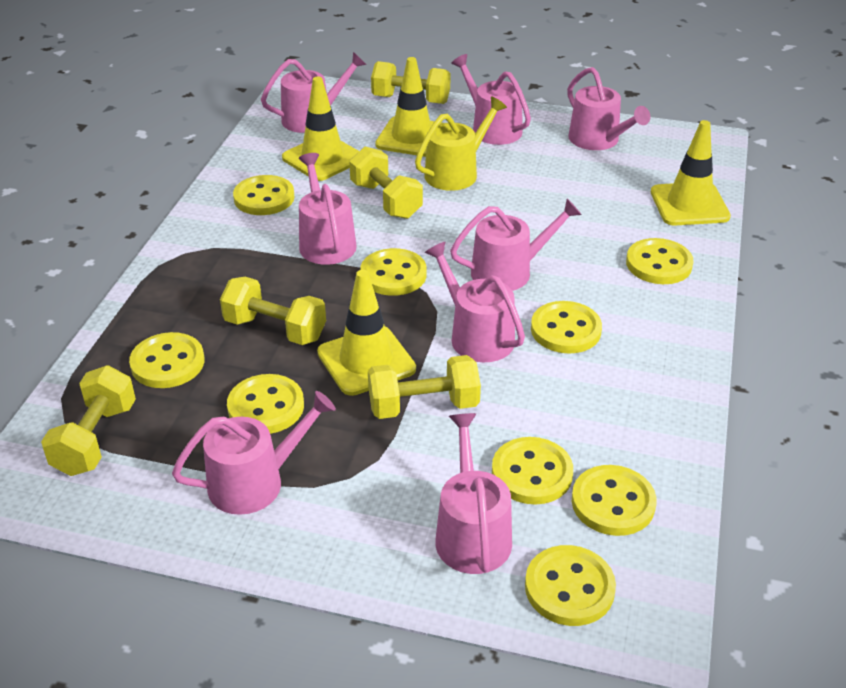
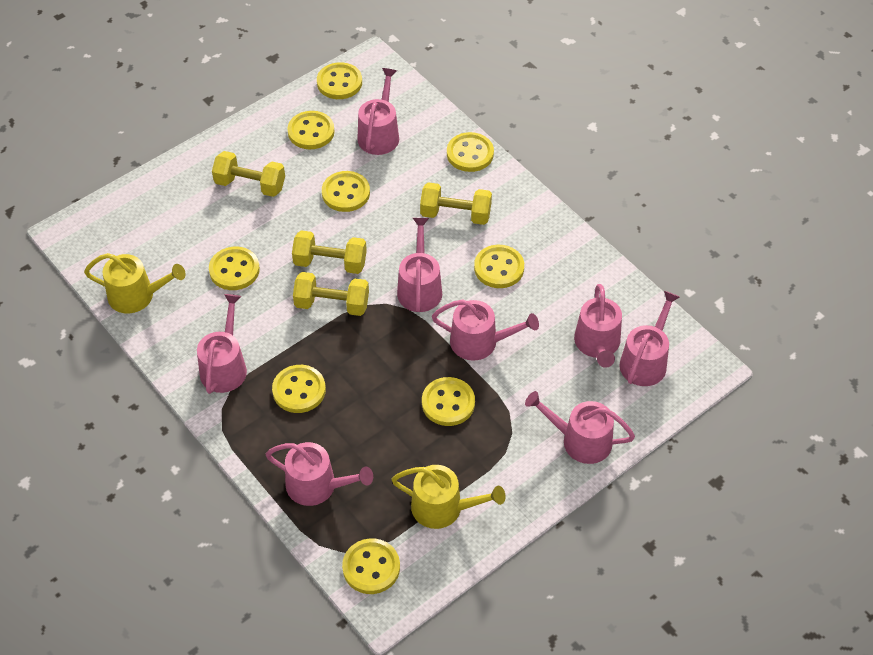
yellow dumbbell: [41,366,136,476] [220,277,326,345] [349,147,423,219] [368,355,481,419] [371,61,451,104] = 5 -> [212,151,285,197] [292,230,367,274] [293,272,369,316] [420,182,492,225] = 4
yellow traffic cone: [282,77,359,181] [317,270,416,396] [375,57,442,157] [651,120,731,225] = 4 -> none = 0
yellow watering can: [415,96,507,191] = 1 -> [84,253,186,314] [391,465,505,529] = 2

